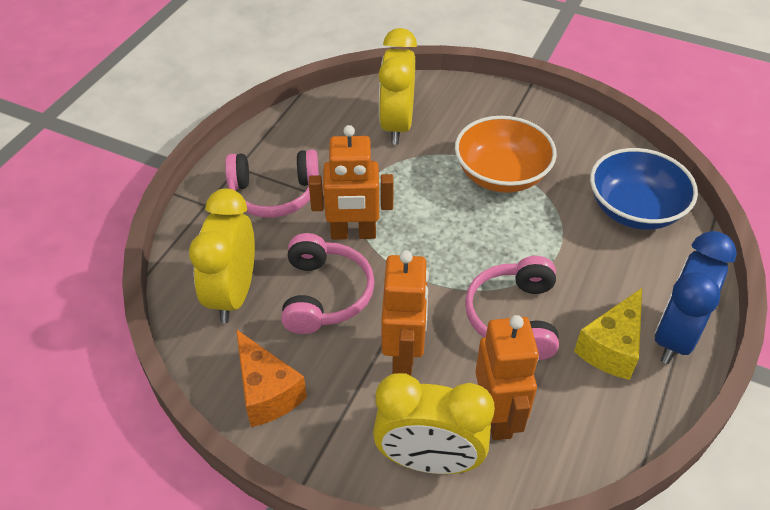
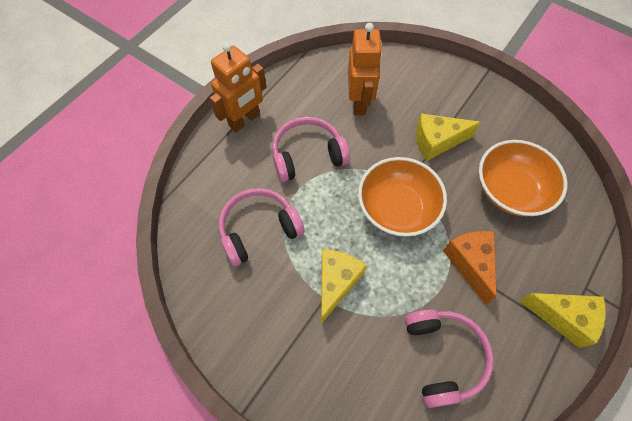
blue bowl: [590,148,698,230] = 1 -> none = 0
blue clock: [655,231,737,364] = 1 -> none = 0
orange bowl: [455,116,557,193] = 1 -> [358,157,447,237] [479,140,567,216] = 2
orange robot: [309,125,394,240] [381,250,429,376] [475,315,539,440] = 3 -> [209,42,267,132] [348,23,382,115] = 2
yellow cheese: [574,288,642,380] = 1 -> [321,249,367,324] [416,114,481,161] [519,293,606,348] = 3
yellow clock: [189,189,255,323] [373,373,495,474] [379,28,417,145] = 3 -> none = 0

